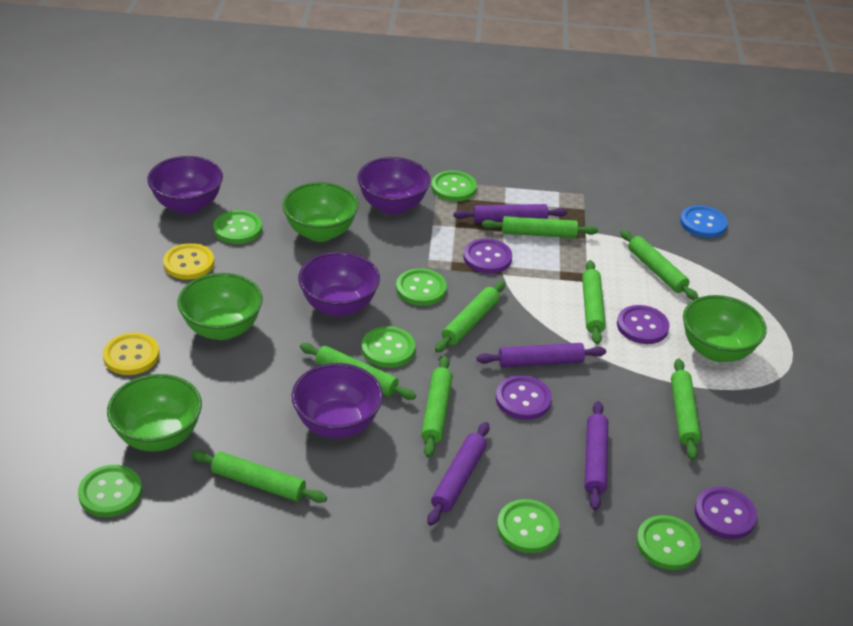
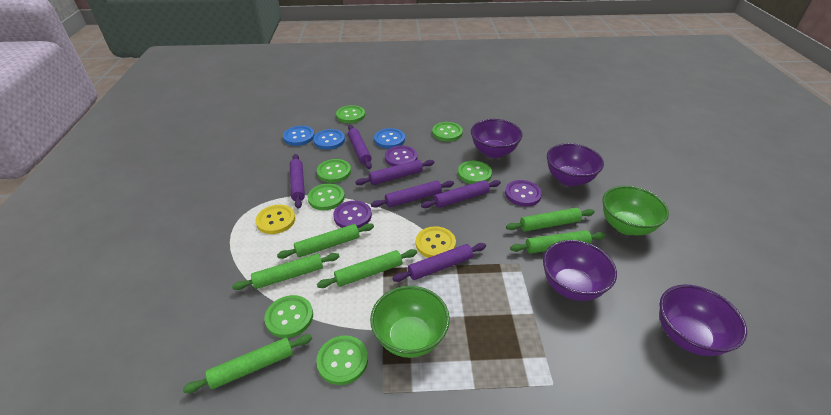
blue button: [680,205,728,238] = 1 -> [283,126,315,146] [313,129,345,150] [374,128,405,149] = 3
green bowl: [107,374,202,451] [177,273,263,340] [282,182,358,242] [683,295,767,362] = 4 -> [370,286,450,358] [602,186,669,235] = 2
green rolling pin: [191,450,327,503] [300,343,416,400] [421,356,452,458] [435,281,505,353] [482,216,598,238] [582,260,606,344] [620,230,699,300] [671,359,701,460] = 8 -> [183,334,312,393] [232,253,339,290] [277,223,374,259] [317,249,417,288] [506,208,595,232] [510,230,606,254] = 6
purple button: [463,238,512,274] [496,375,552,420] [617,305,670,344] [695,487,757,539] = 4 -> [333,201,372,228] [385,146,417,166] [505,180,542,206] = 3
purple rolling pin: [427,422,490,526] [453,204,567,223] [477,343,606,367] [585,401,608,510] = 4 -> [290,154,305,209] [348,125,372,169] [355,160,434,185] [371,181,454,208] [392,243,486,282] [421,180,501,208] = 6

